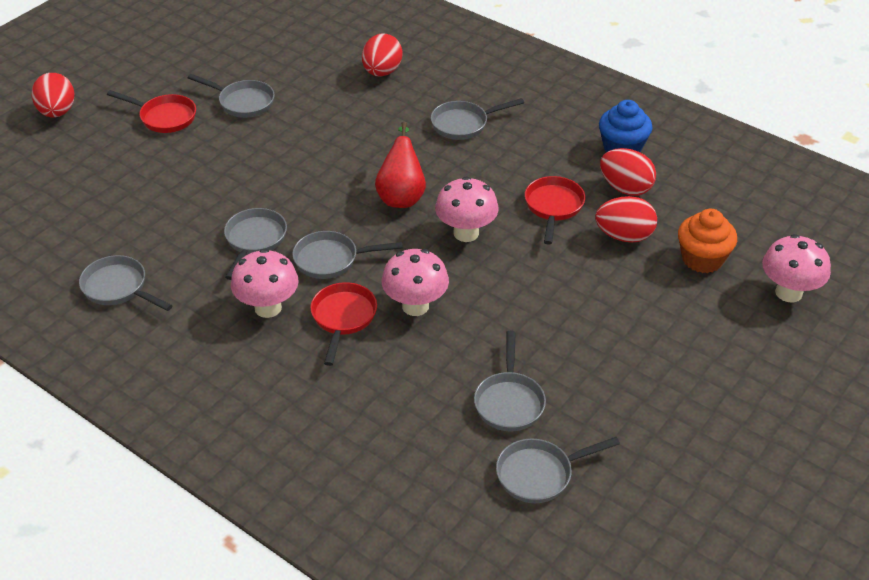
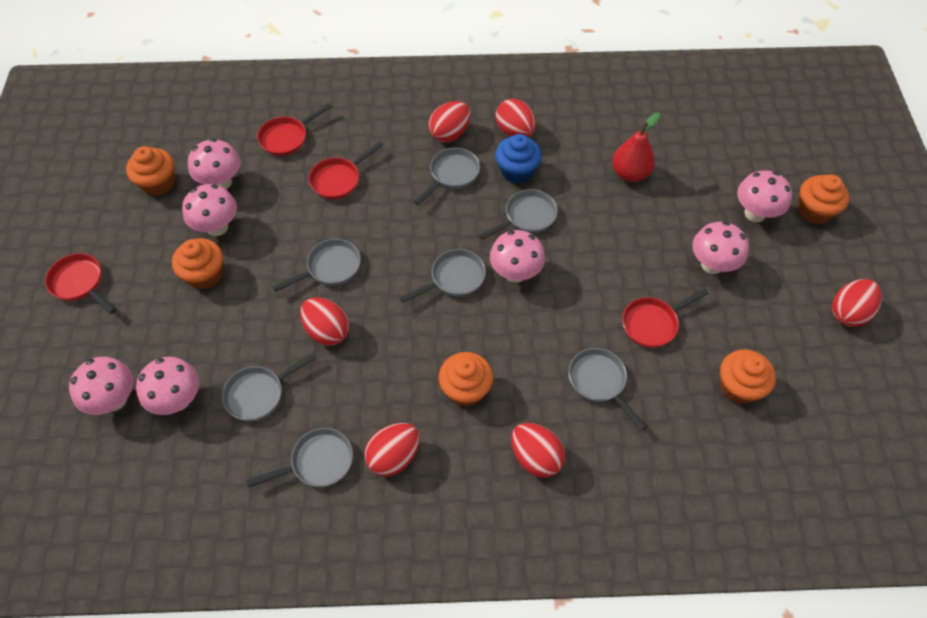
orange cupcake: [678,209,737,273] = 1 -> [126,146,175,196] [172,238,223,289] [439,352,493,407] [720,349,776,404] [798,174,849,224] = 5
pink mushroom: [231,249,299,318] [382,249,449,316] [435,176,499,242] [762,234,831,302] = 4 -> [69,357,133,415] [136,357,199,415] [182,184,237,236] [188,139,240,189] [490,230,545,283] [692,221,749,274] [737,170,792,222] = 7
red egg: [31,73,74,117] [362,34,402,77] [595,196,657,243] [600,148,656,196] = 4 -> [300,297,349,346] [365,423,420,476] [429,101,470,142] [496,99,536,137] [511,423,565,478] [832,279,882,327] = 6
red pan: [107,90,196,133] [310,282,377,366] [525,176,585,245] = 3 -> [45,253,116,314] [257,103,332,156] [309,141,383,199] [622,288,708,348] = 4

